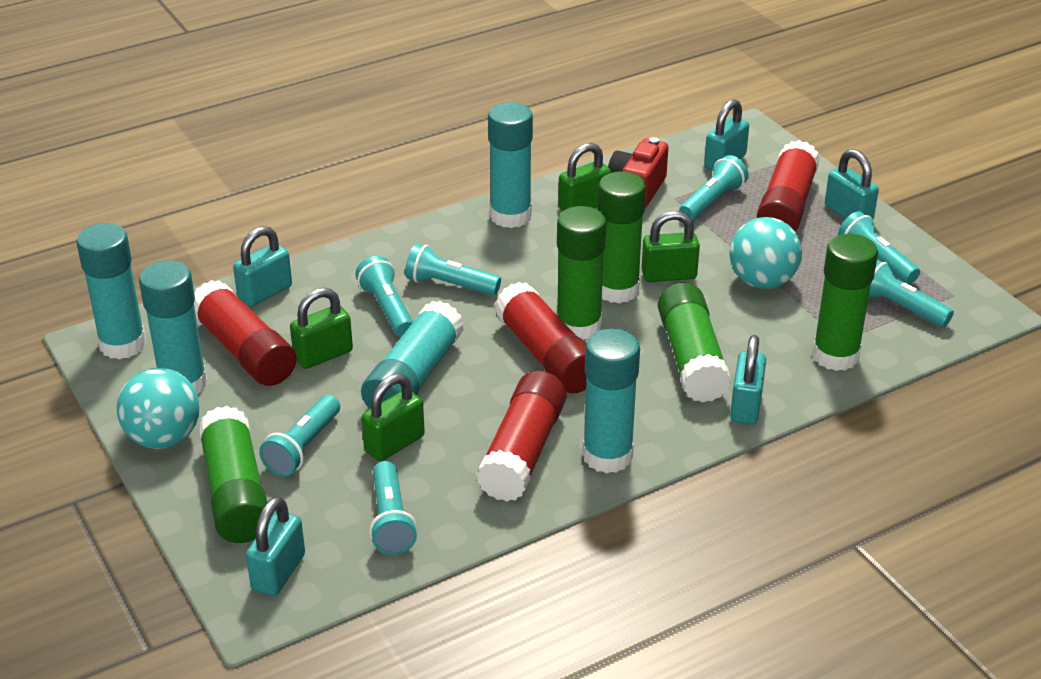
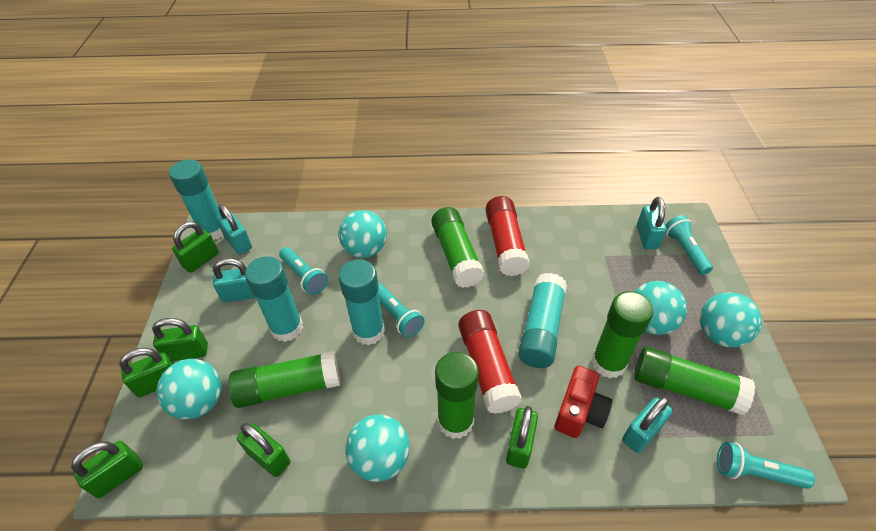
green padlock: [290,288,353,369] [361,374,425,461] [558,143,611,211] [641,211,700,282] = 4 -> [71,441,143,498] [119,348,174,397] [152,318,208,361] [172,221,219,273] [237,423,290,477] [506,406,538,469] = 6
red glue stick: [194,280,297,386] [476,371,566,502] [494,282,586,394] [757,140,820,231] = 4 -> [458,310,522,414] [486,196,530,276] = 2
turquoise ball: [117,368,200,449] [729,217,802,289] = 2 -> [156,359,222,419] [339,210,387,258] [345,414,410,482] [635,281,687,335] [700,292,762,347] = 5
turquoise flashlight: [259,395,340,476] [355,256,413,337] [370,461,417,555] [405,243,501,295] [679,155,749,221] [838,211,920,284] [869,259,954,327] = 7 -> [279,247,328,295] [378,283,425,337] [666,215,713,275] [717,442,815,489] = 4
turquoise glue stick: [76,223,146,360] [139,260,207,395] [361,301,464,409] [488,102,533,228] [583,328,640,473] = 5 -> [169,160,223,240] [245,256,303,342] [338,259,385,345] [518,273,567,368] = 4
turquoise padlock: [233,226,292,307] [246,497,305,596] [704,99,749,171] [730,335,766,425] [825,149,879,219] = 5 -> [213,258,256,302] [216,204,252,254] [622,396,673,453] [637,197,667,249] = 4

